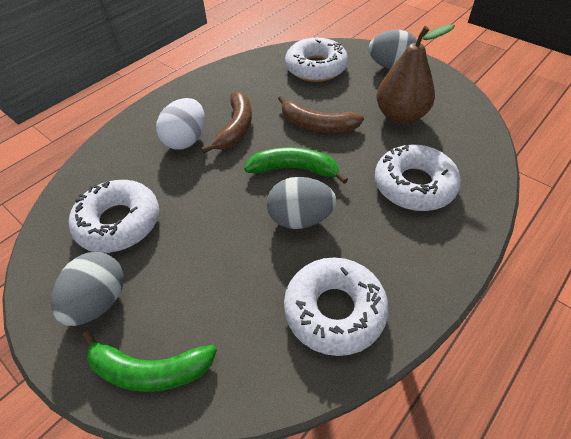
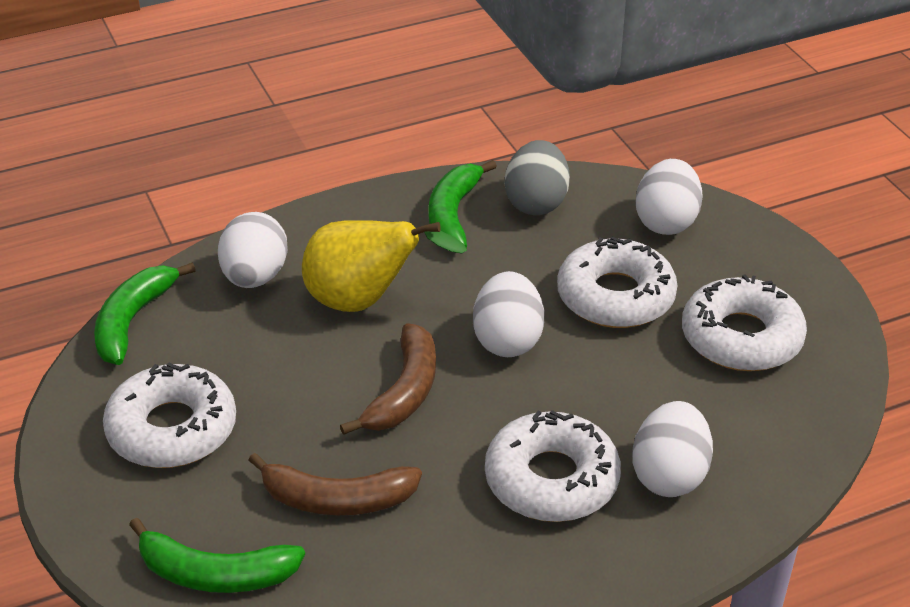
brown pear: [377,24,455,124] = 1 -> none = 0
green banana: [82,331,217,392] [244,147,348,184] = 2 -> [94,262,196,365] [129,518,305,593] [428,160,497,248] = 3
grey egg: [51,252,124,326] [267,177,336,229] [369,30,417,69] = 3 -> [505,140,570,215] = 1
white egg: [156,98,205,149] = 1 -> [218,212,288,288] [473,271,544,357] [632,401,713,497] [636,159,703,235] = 4
yellow pear: none = 0 -> [302,220,467,312] = 1

